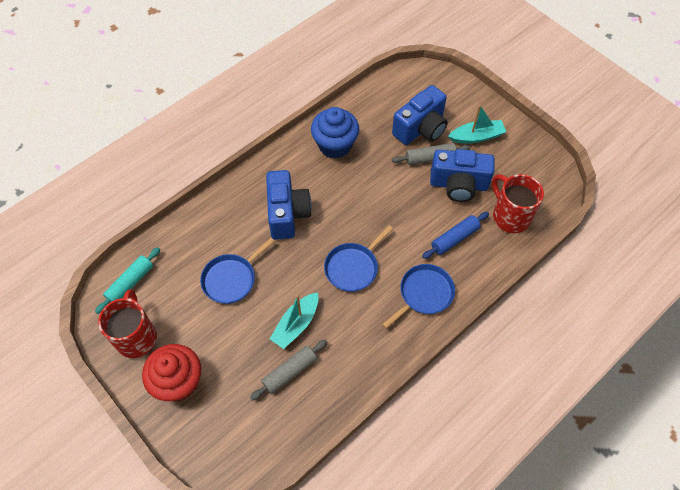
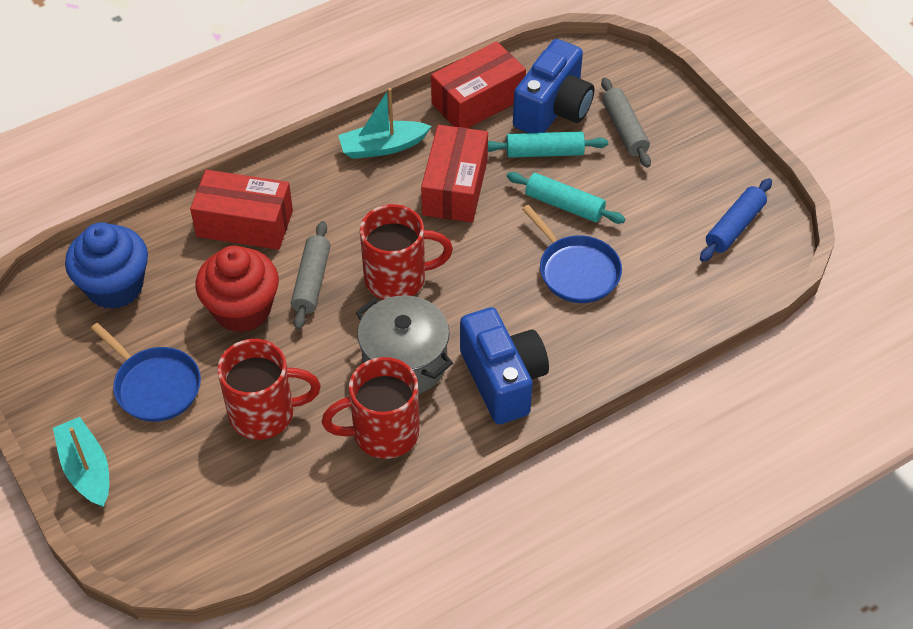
blue camera: [266,170,312,240] [392,85,448,145] [430,149,495,202] = 3 -> [460,307,549,424] [513,39,594,133] = 2
blue pan: [200,238,274,304] [324,225,393,292] [382,264,455,329] = 3 -> [91,323,201,422] [522,205,622,303] = 2
grey pot: none = 0 -> [356,295,453,394] = 1
red box: none = 0 -> [190,170,293,250] [421,125,488,222] [431,41,526,129] = 3
red mug: [98,289,157,358] [492,174,544,233] = 2 -> [217,339,321,440] [322,357,419,459] [360,204,453,300] = 3
turquoise rolling pin: [95,247,160,314] = 1 -> [488,131,608,158] [507,172,625,224] = 2

